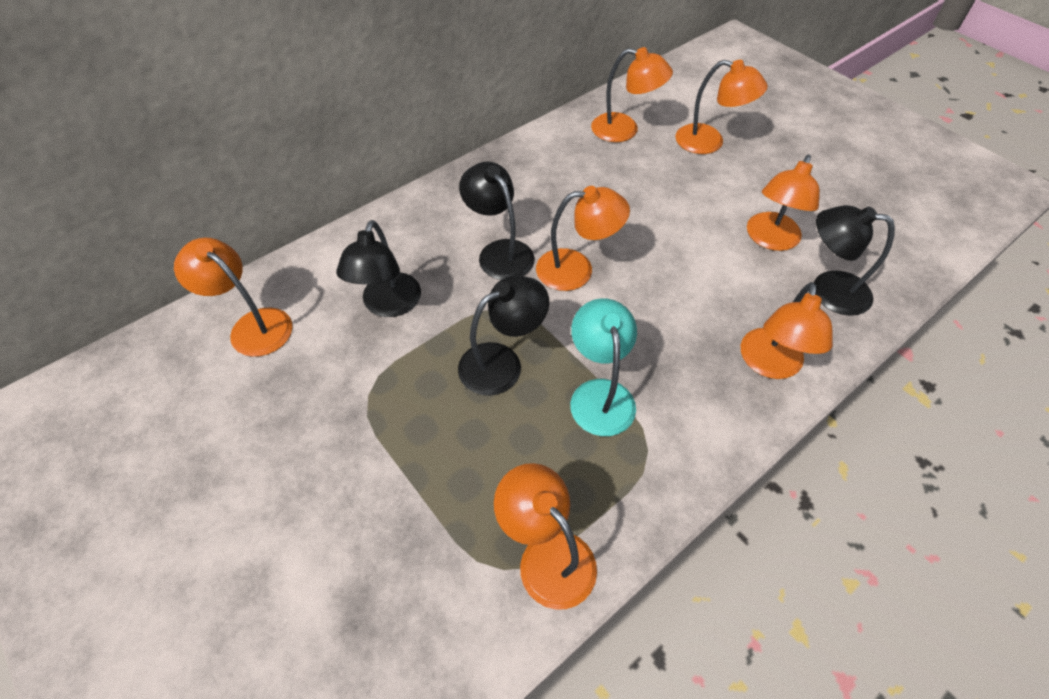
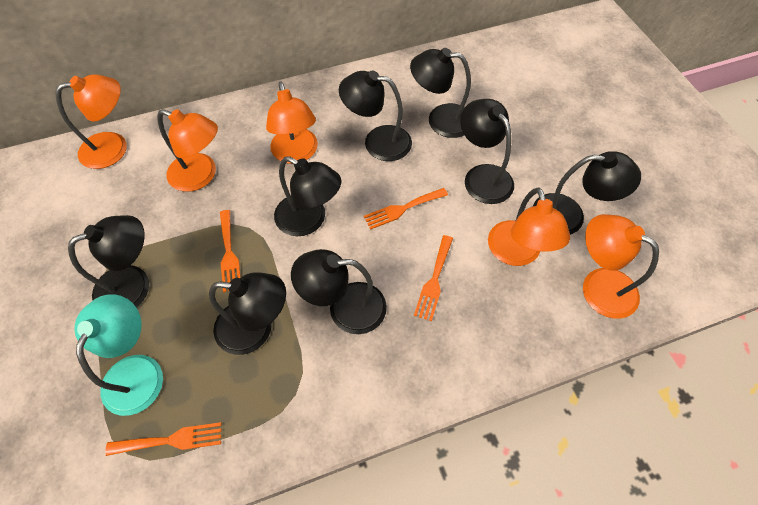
black lamp: [336,220,421,317] [458,275,549,396] [459,162,535,280] [814,205,895,316] = 4 -> [68,215,149,308] [209,272,286,355] [274,156,342,236] [291,249,387,334] [339,71,412,161] [410,48,471,138] [460,99,514,204] [533,151,641,235] = 8
orange fork: none = 0 -> [105,422,221,456] [220,210,241,292] [364,188,448,230] [414,235,453,321] = 4
orange lamp: [174,238,293,357] [494,463,597,610] [536,186,630,291] [591,47,673,142] [675,60,768,154] [741,282,833,379] [747,155,820,251] = 7 -> [56,74,127,169] [157,109,218,192] [266,82,318,164] [488,187,570,266] [583,214,659,318] = 5

